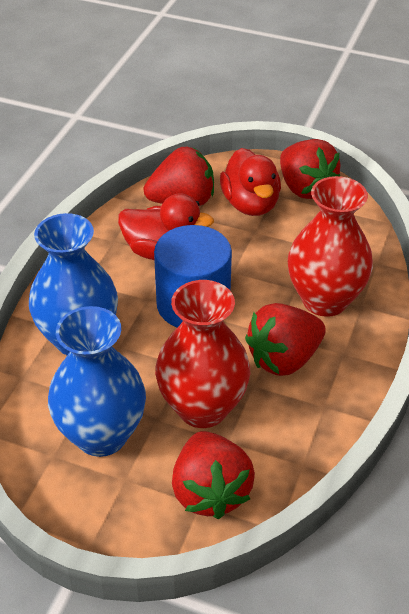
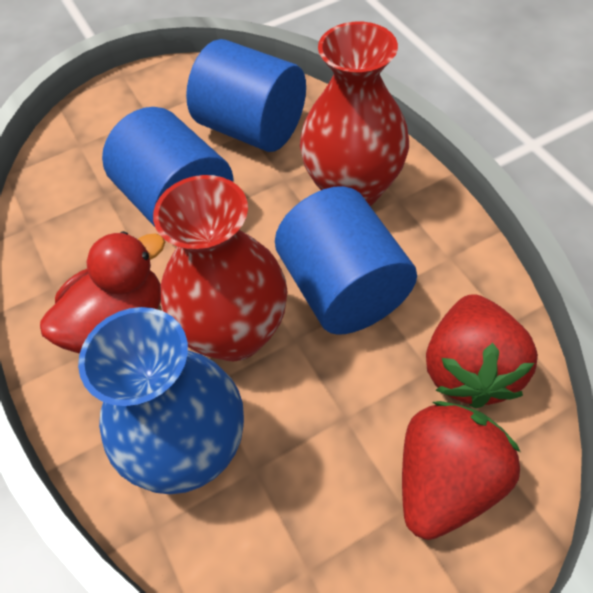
blue cylinder: [154,225,232,328] = 1 -> [102,107,233,227] [186,39,306,152] [275,186,417,335] = 3
blue vase: [29,213,118,355] [48,306,146,457] = 2 -> [78,307,244,494] = 1
red duck: [118,193,214,260] [220,148,281,216] = 2 -> [40,231,165,354] = 1
red strawberry: [144,147,214,206] [172,431,255,519] [245,303,326,376] [280,139,340,199] = 4 -> [402,401,521,540] [426,294,538,408] = 2

